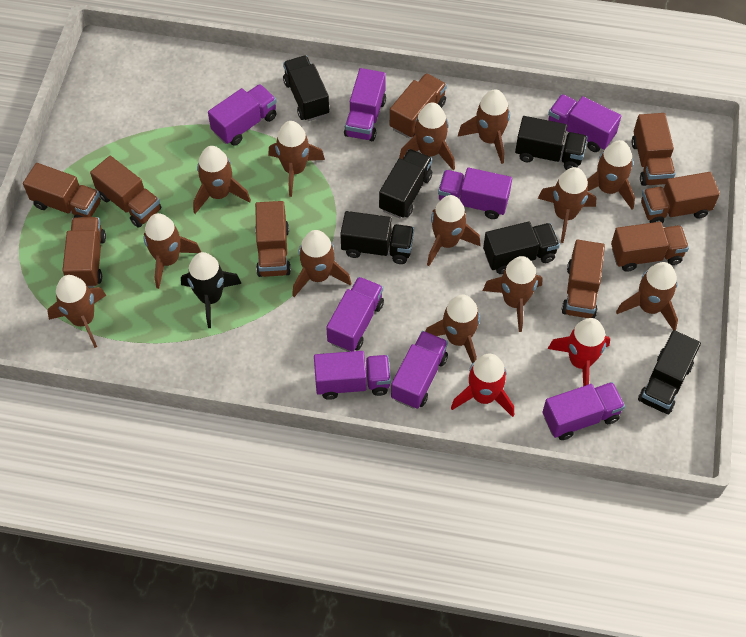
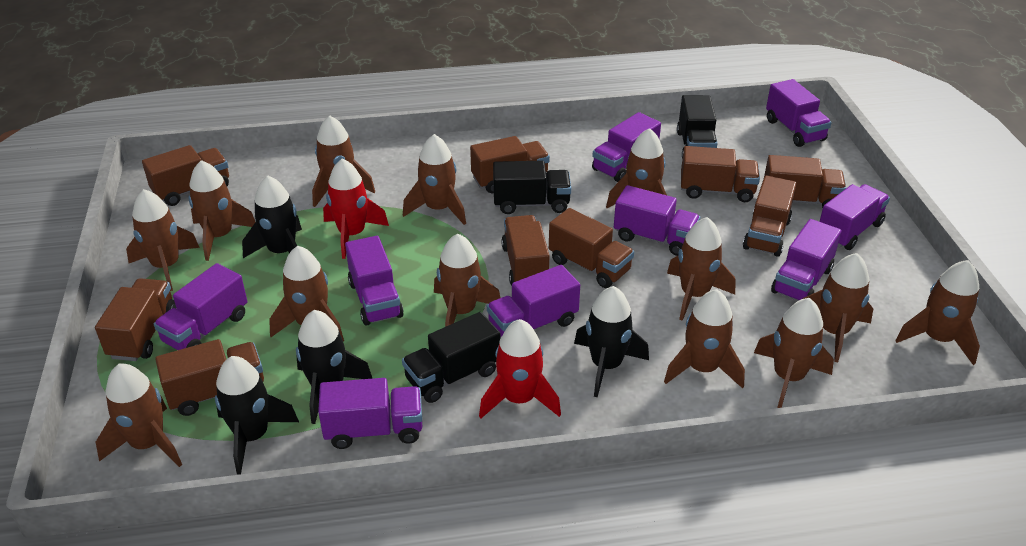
black rocket: [181,252,242,328] = 1 -> [215,356,299,475] [242,175,302,258] [296,310,373,424] [574,286,649,397] = 4
black truck: [283,56,329,121] [340,211,414,264] [379,149,432,218] [483,221,560,274] [515,116,588,170] [638,330,701,414] = 6 -> [402,312,500,403] [493,161,571,214] [677,95,718,159] = 3
purple truck: [208,84,277,146] [314,351,391,400] [326,277,384,352] [344,68,386,141] [391,331,448,409] [438,168,512,219] [542,382,625,440] [548,94,621,152] = 8 -> [154,263,247,350] [318,378,422,449] [345,236,404,326] [487,265,580,337] [592,112,661,182] [614,185,700,256] [766,79,831,147] [771,219,842,301] [819,184,890,250] = 9

